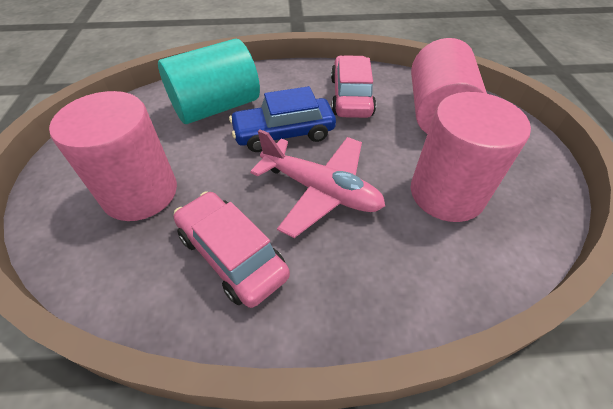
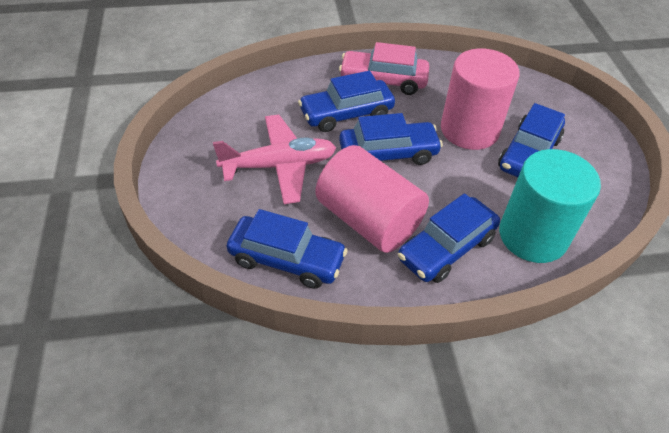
blue car: [229,86,336,152] = 1 -> [227,209,348,289] [298,71,395,132] [339,113,443,165] [398,193,500,283] [498,103,565,177] = 5
pink car: [174,191,290,308] [331,55,376,118] = 2 -> [339,42,429,95] = 1
pink cylinder: [49,91,177,221] [411,38,487,134] [411,92,531,222] = 3 -> [316,145,429,253] [441,48,520,150] = 2

